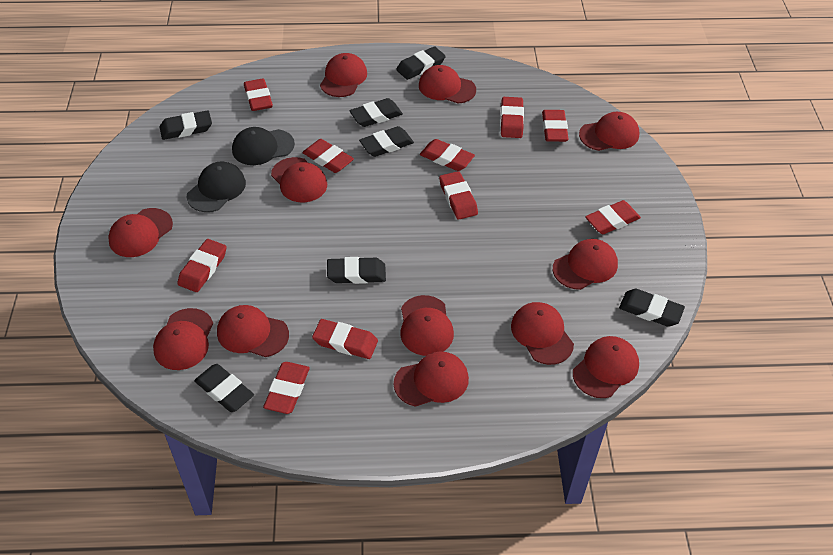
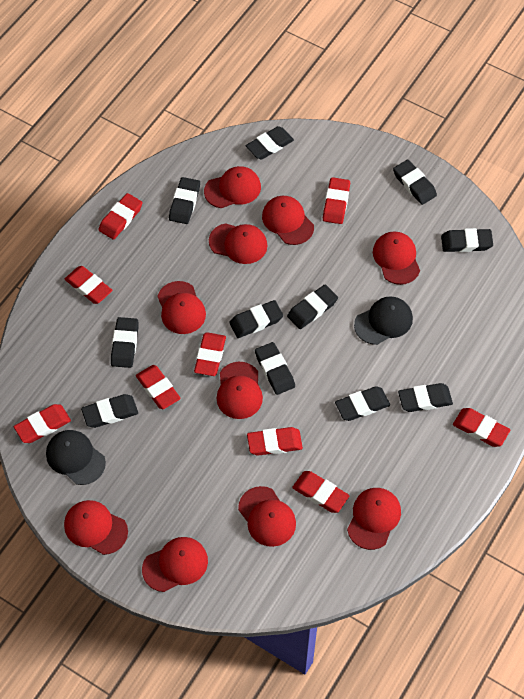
black eraser: [160,110,212,140] [194,364,254,412] [327,257,386,284] [349,98,403,127] [359,126,414,157] [396,46,446,80] [619,289,685,327] = 7 -> [81,394,138,428] [111,317,139,368] [169,177,200,224] [229,300,283,338] [246,126,294,160] [255,342,295,395] [287,284,338,329] [335,386,390,421] [393,160,437,205] [398,383,453,412] [441,228,493,252] = 11
red cap: [108,208,173,257] [153,308,213,370] [217,305,289,357] [271,157,327,202] [320,53,367,97] [394,352,469,407] [400,295,454,356] [419,65,476,104] [511,302,574,365] [553,239,618,290] [573,336,639,398] [579,112,639,151] = 12 -> [64,500,128,555] [142,537,208,592] [157,281,206,334] [204,166,261,208] [209,223,267,264] [217,362,263,419] [238,486,296,547] [262,196,314,245] [347,488,401,550] [373,231,420,285] = 10
red eraser: [177,239,227,292] [244,78,273,111] [263,362,310,414] [302,139,354,173] [312,319,378,359] [420,139,475,171] [439,171,478,220] [500,97,524,138] [542,110,569,142] [585,200,641,234] = 10 -> [14,404,71,443] [65,266,113,304] [99,193,142,240] [136,365,181,409] [194,332,226,376] [247,427,303,456] [292,471,349,513] [323,177,350,224] [453,408,510,447] = 9

